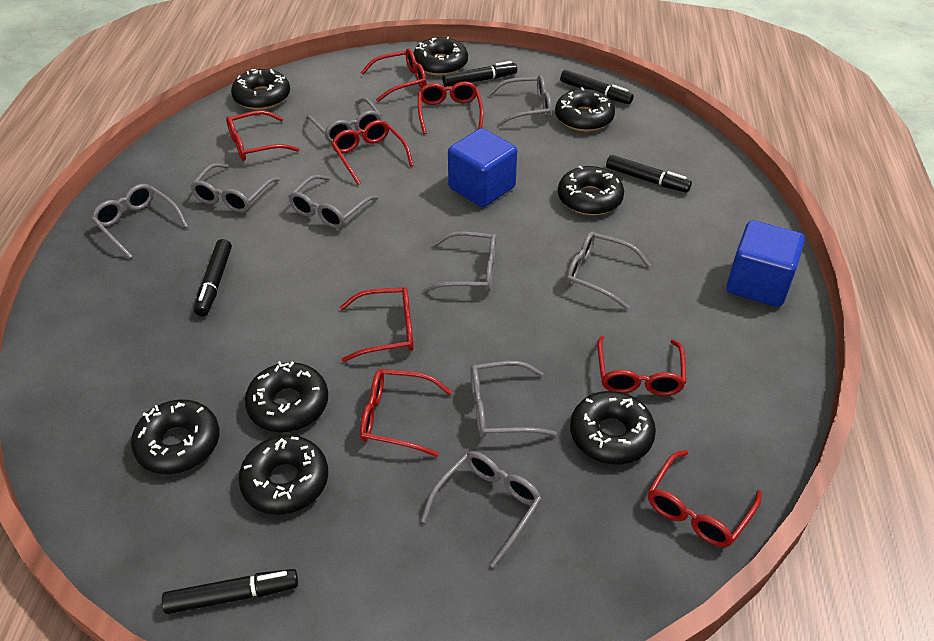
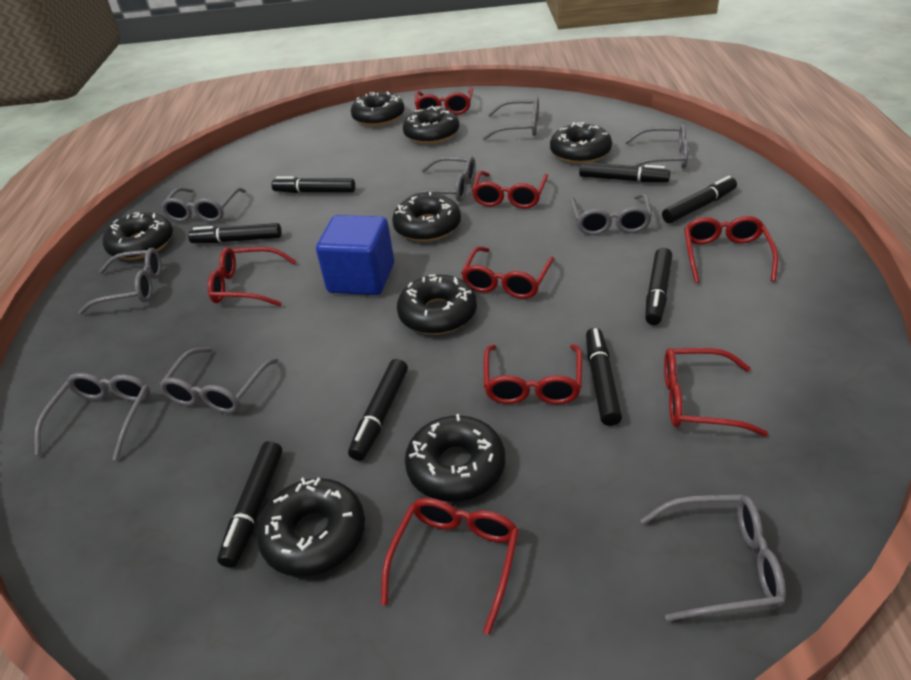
black marker: [162,569,298,614] [194,239,232,316] [442,61,517,87] [560,70,634,104] [606,155,692,193] = 5 -> [188,223,282,243] [217,441,282,568] [271,176,355,193] [348,359,408,461] [579,162,671,182] [586,328,622,426] [645,248,672,325] [662,176,737,223] = 8
blue cube: [448,128,517,207] [726,220,805,307] = 2 -> [316,215,394,295] = 1

